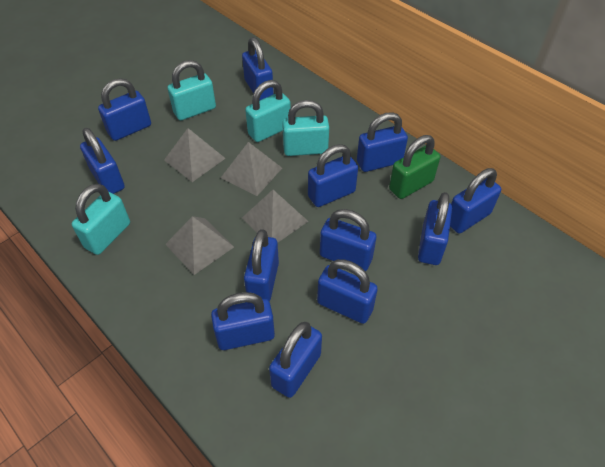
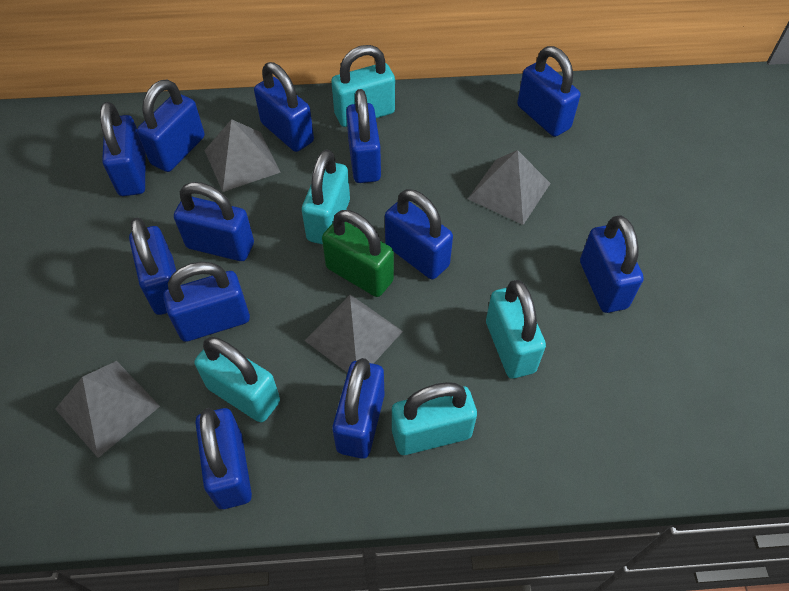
turquoise padlock: [72,184,130,255] [168,60,216,120] [245,80,291,142] [282,100,329,156] = 4 -> [195,337,280,422] [302,149,350,244] [331,45,395,127] [392,382,477,455] [486,280,546,379] = 5

